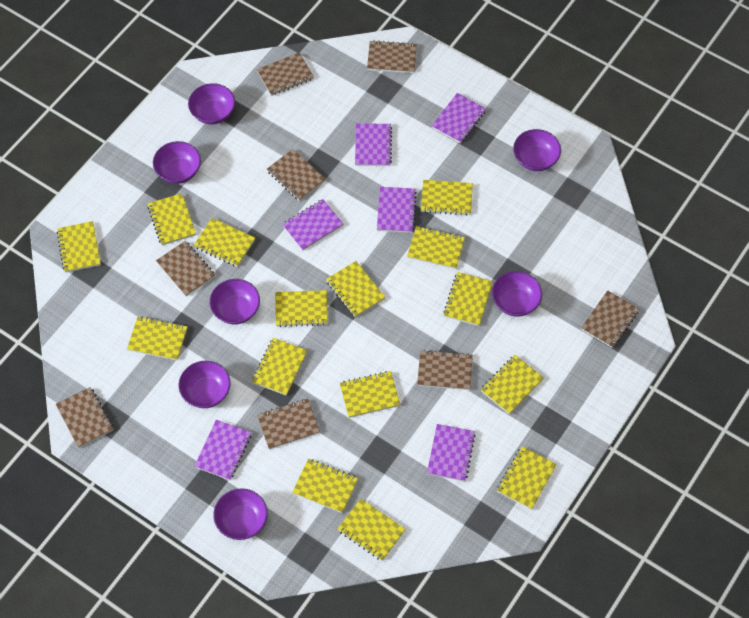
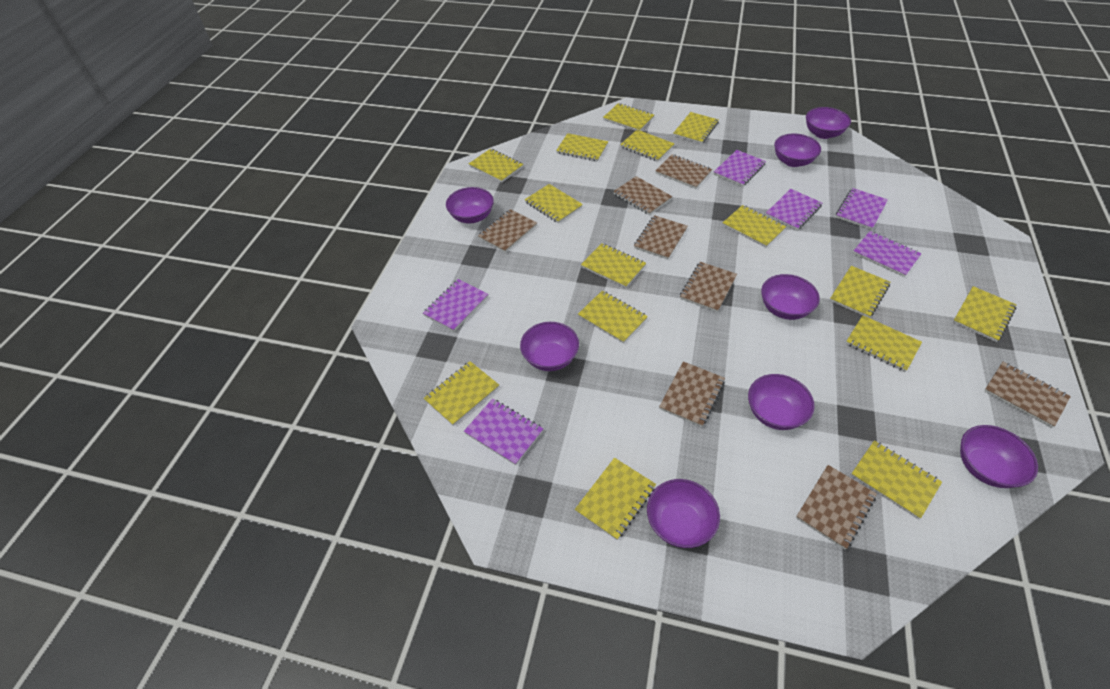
purple bowl: [153,141,201,184] [179,361,231,408] [188,83,235,124] [210,279,260,324] [213,488,268,540] [492,271,542,317] [513,129,561,171] = 7 -> [446,187,494,223] [520,322,579,371] [647,479,720,548] [748,374,815,430] [761,274,820,320] [774,133,821,167] [806,107,851,139] [960,425,1038,488] = 8

